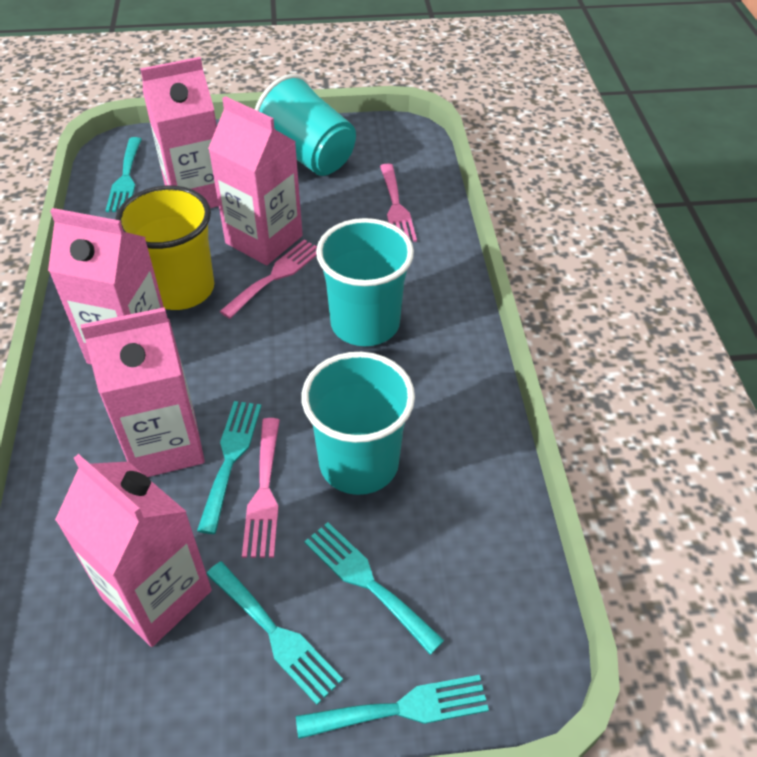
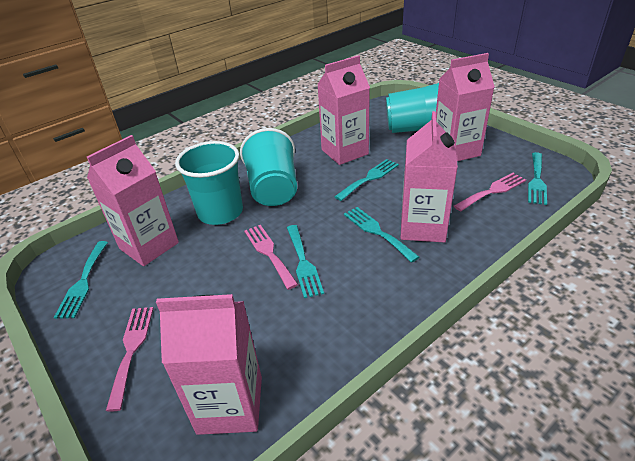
yellow cup: [115,185,214,310] = 1 -> none = 0

